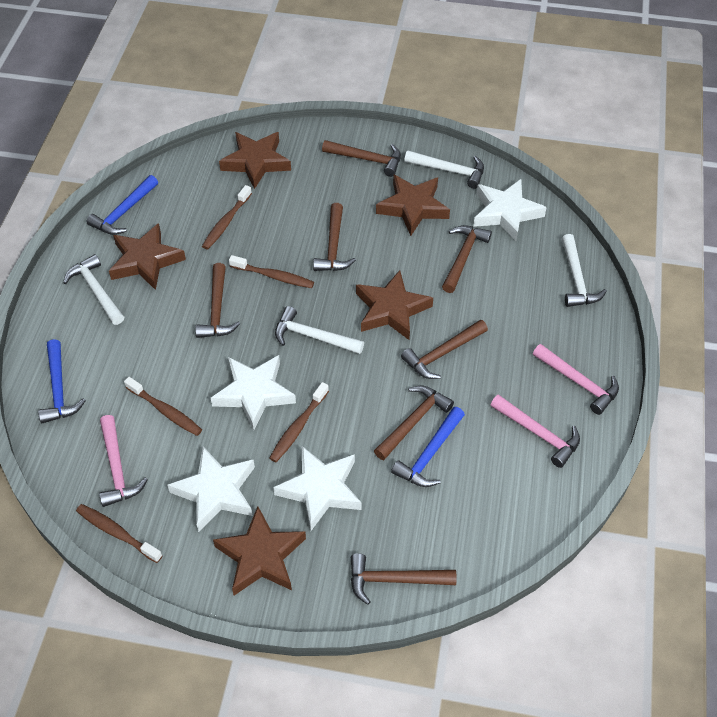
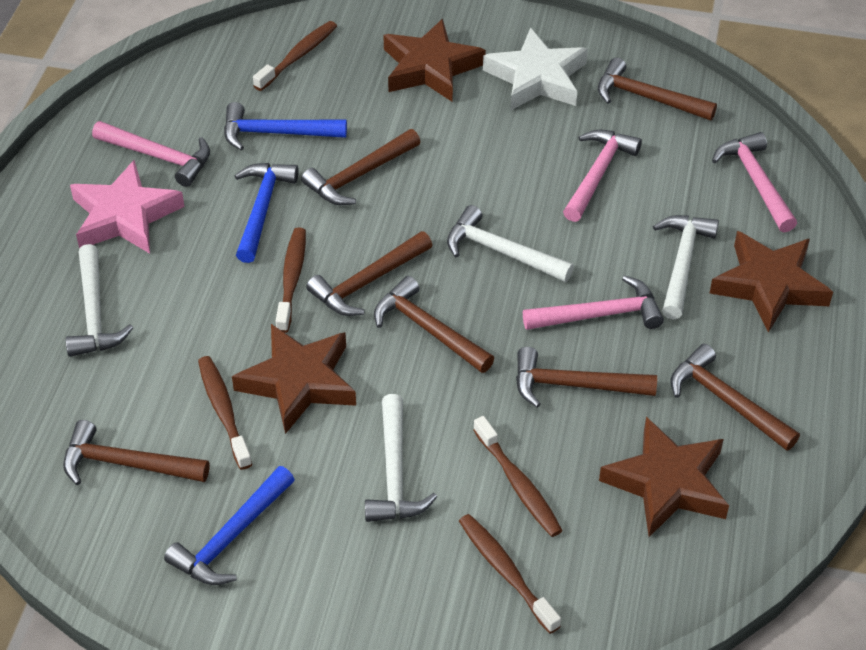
brown star: [109,223,186,290] [213,506,306,595] [219,132,291,189] [356,270,433,340] [376,175,450,236] = 5 -> [232,324,356,434] [383,19,486,102] [599,417,729,537] [710,231,833,333] = 4
pink hammer: [99,415,148,507] [491,394,580,468] [533,344,619,415] = 3 -> [92,121,210,187] [523,275,664,330] [563,130,642,222] [712,132,797,232] = 4
pink star: none = 0 -> [70,160,185,254] = 1
white star: [167,446,255,532] [211,355,296,430] [273,446,361,531] [473,179,547,241] = 4 -> [483,28,588,110] = 1

